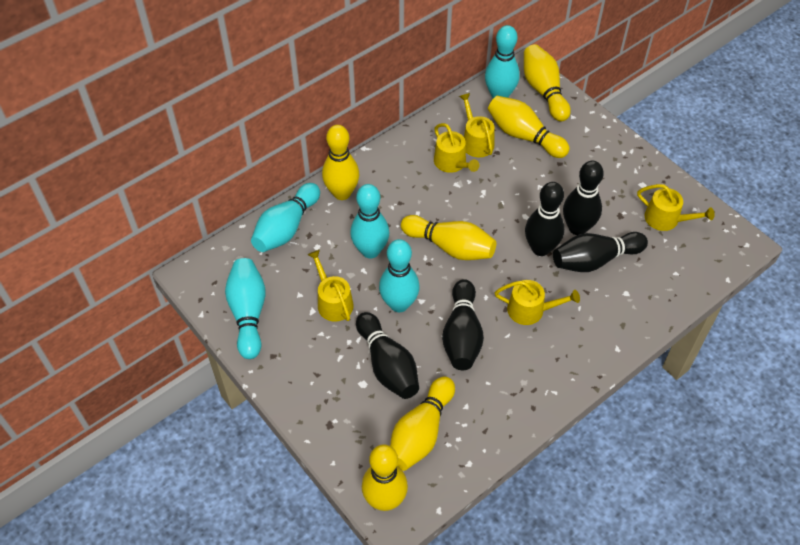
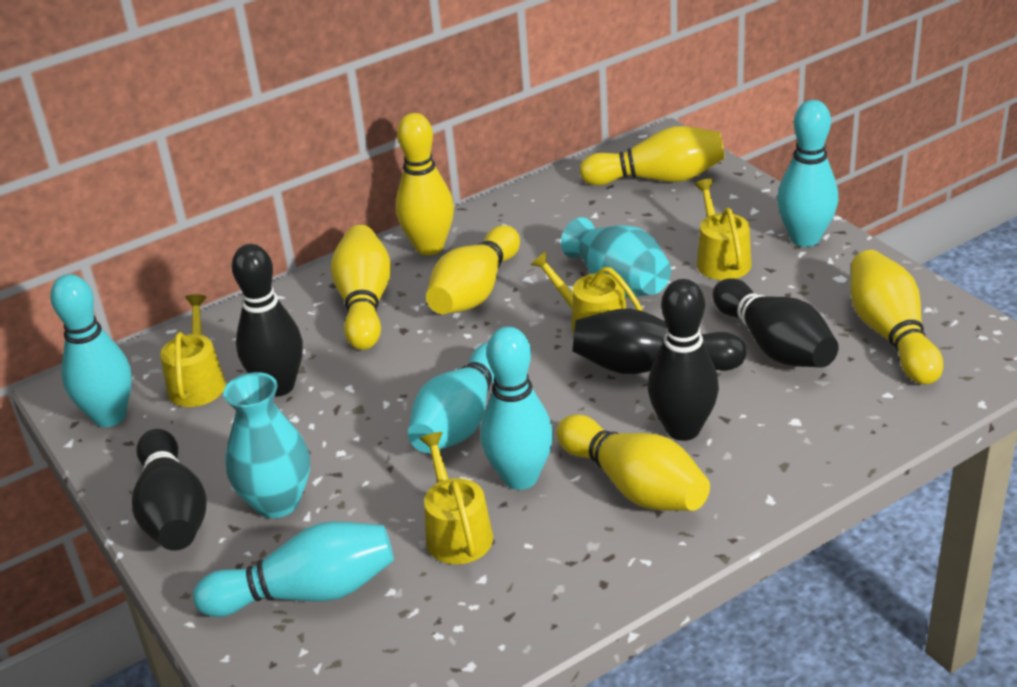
turquoise vase: none = 0 -> [223,372,310,518] [561,217,671,297] = 2
yellow watering can: [308,250,354,322] [434,123,479,173] [459,93,495,157] [495,280,580,325] [637,184,715,231] = 5 -> [160,294,226,407] [419,432,493,564] [530,251,644,334] [694,179,752,280] = 4

